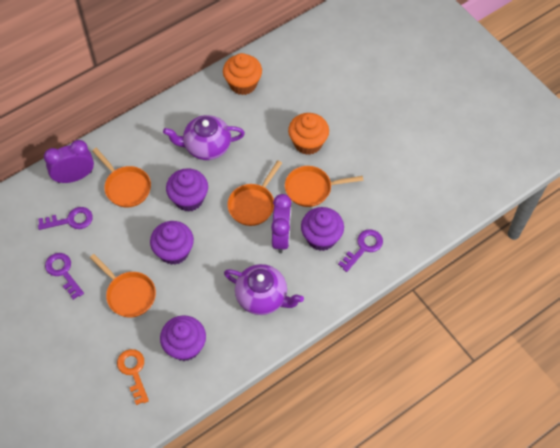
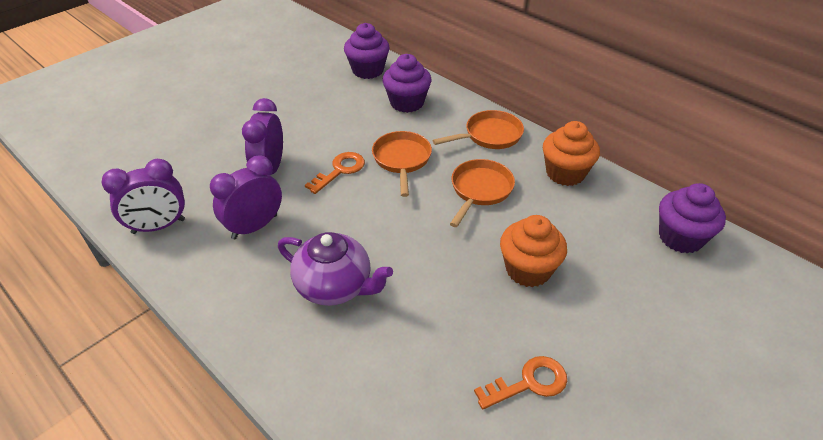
orange key: [117,349,149,405] = 1 -> [305,152,365,194] [474,356,567,409] = 2
orange pan: [90,254,156,318] [92,148,151,208] [227,160,282,226] [285,166,363,207] = 4 -> [372,131,432,197] [432,110,524,149] [450,159,515,227] = 3
purple clock: [44,140,94,183] [271,194,292,253] = 2 -> [102,159,185,234] [210,155,282,239] [242,98,283,175] = 3
purple cupcake: [150,221,194,265] [160,315,206,361] [166,168,208,212] [301,207,344,251] = 4 -> [344,23,390,79] [382,54,432,113] [659,183,726,254] = 3
purple key: [38,207,93,230] [45,253,84,300] [338,229,383,272] = 3 -> none = 0
purple teapot: [163,115,245,160] [224,264,304,315] = 2 -> [278,232,393,306] = 1

